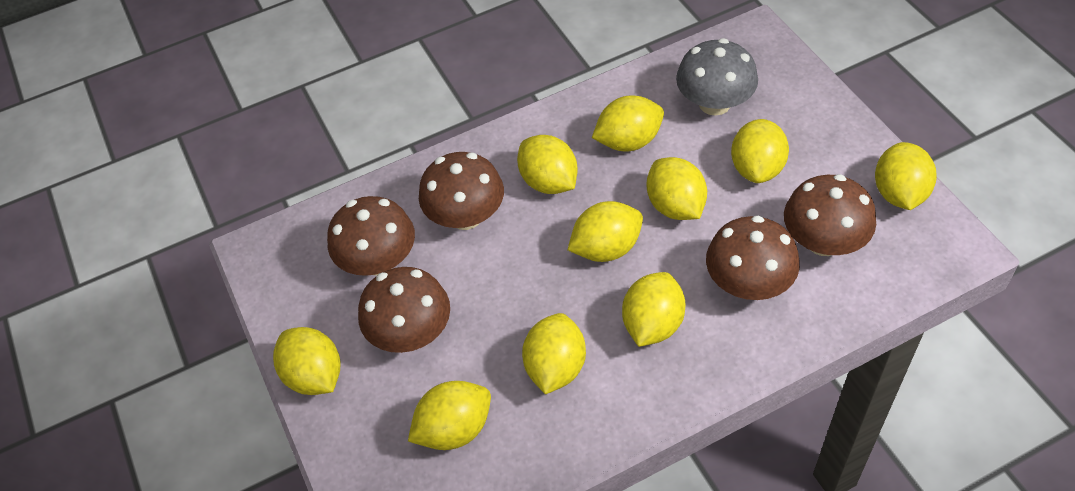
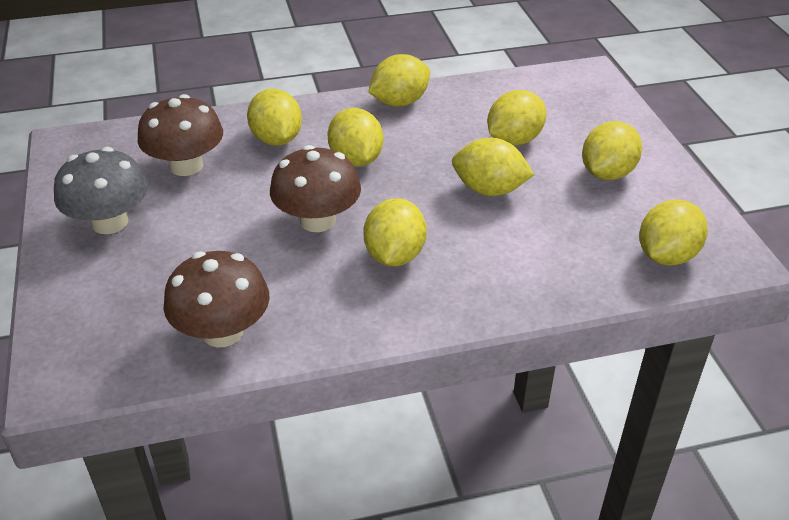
brown mushroom: [327,196,415,276] [358,267,450,353] [419,152,504,230] [706,216,800,300] [784,174,876,256] = 5 -> [138,94,223,176] [164,251,270,347] [270,145,361,232] = 3
yellow lemon: [273,327,341,395] [408,381,491,450] [517,135,578,194] [522,313,586,394] [568,201,643,262] [592,96,664,151] [622,272,685,347] [647,157,707,220] [731,119,789,183] [875,142,937,210] = 10 -> [247,89,302,146] [327,108,383,167] [363,198,427,266] [368,54,430,107] [452,138,534,196] [487,90,546,146] [582,121,642,180] [639,200,708,266] = 8

